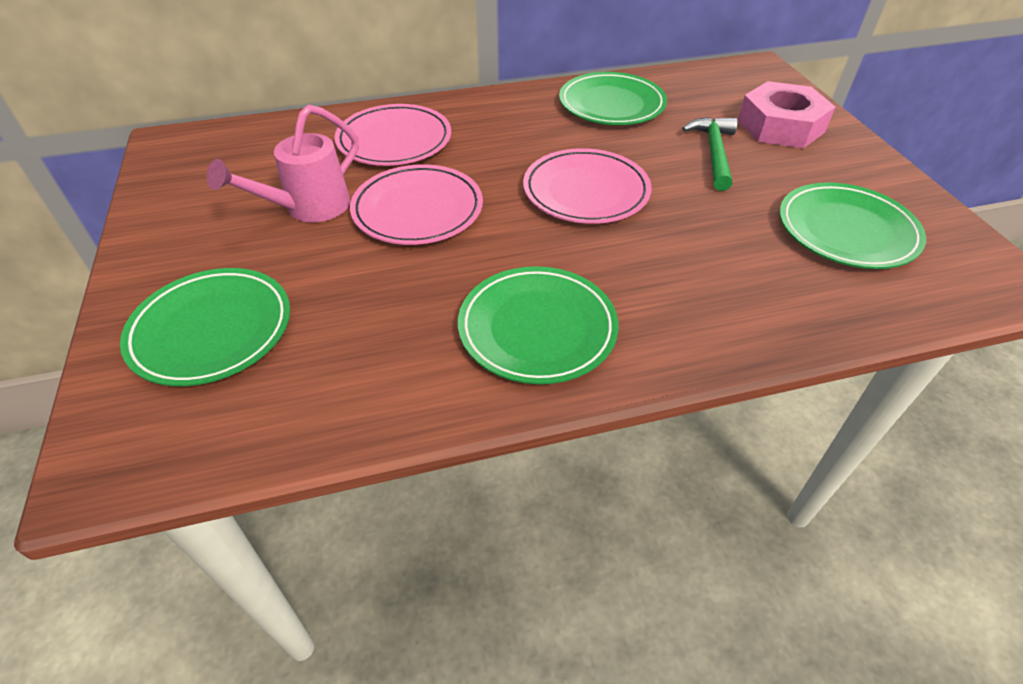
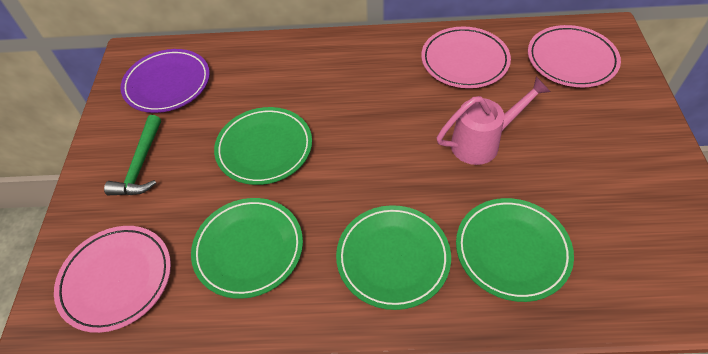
pink nut: [738,81,835,148] = 1 -> none = 0
purple plate: none = 0 -> [121,49,210,113] = 1

